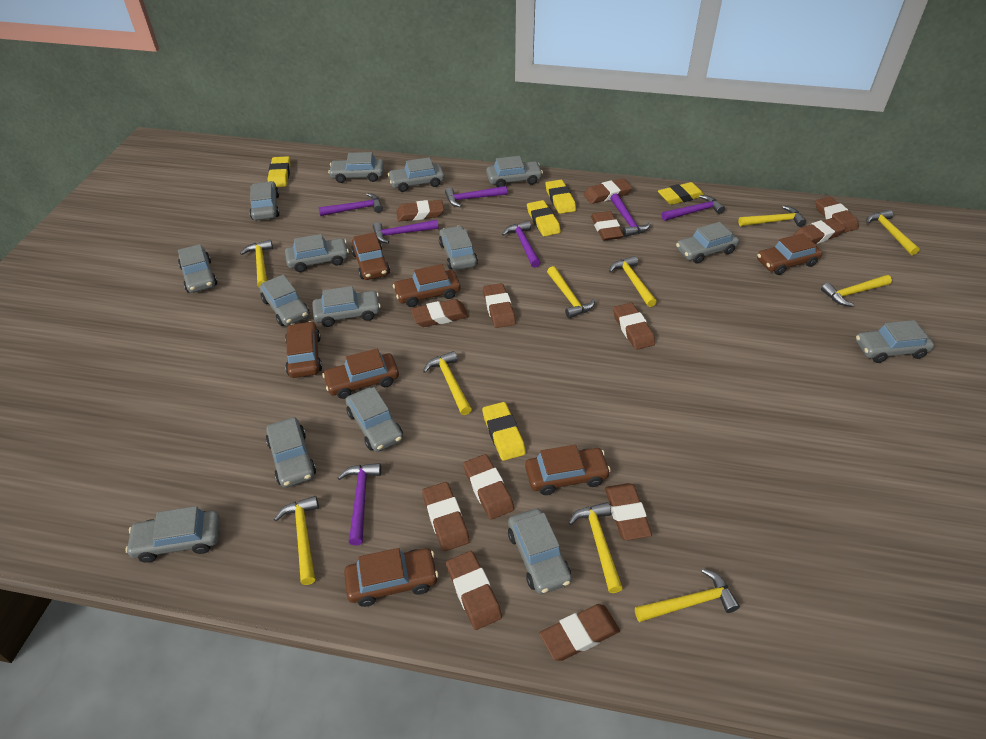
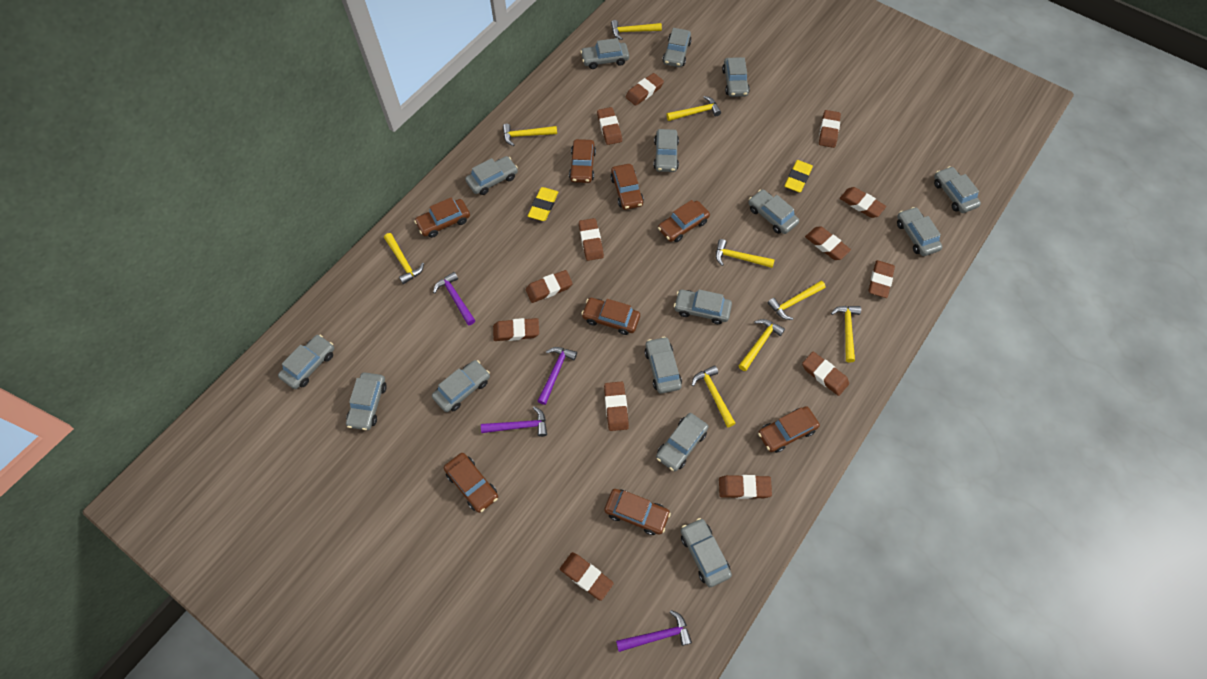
brown car: [285,321,322,378] [322,349,399,399] [344,548,438,607] [351,232,390,280] [393,264,460,307] [525,445,611,495] [757,233,822,275] = 7 -> [414,197,470,238] [444,453,498,513] [569,139,596,183] [581,298,640,335] [604,489,671,535] [610,164,644,210] [658,200,710,242] [758,406,820,453] = 8
purple hammer: [318,193,383,216] [337,463,381,545] [373,220,438,244] [445,186,507,207] [502,221,541,268] [610,193,651,237] [662,195,725,221] = 7 -> [433,272,475,325] [481,406,547,437] [538,347,577,405] [616,610,692,652] = 4
yellow eraser: [268,156,291,187] [482,402,526,461] [527,200,561,237] [545,180,576,214] [658,182,704,205] = 5 -> [528,187,558,221] [784,160,813,193] = 2
yellow hammer: [240,240,273,288] [274,496,319,585] [423,351,472,415] [547,266,595,318] [569,502,623,593] [609,256,657,307] [635,569,740,622] [738,206,806,227] [821,275,892,307] [866,210,920,255] = 10 -> [384,233,424,284] [503,124,557,146] [611,20,662,40] [666,96,721,121] [692,365,736,428] [716,239,775,268] [739,319,785,371] [768,281,826,320] [831,306,861,363] = 9

